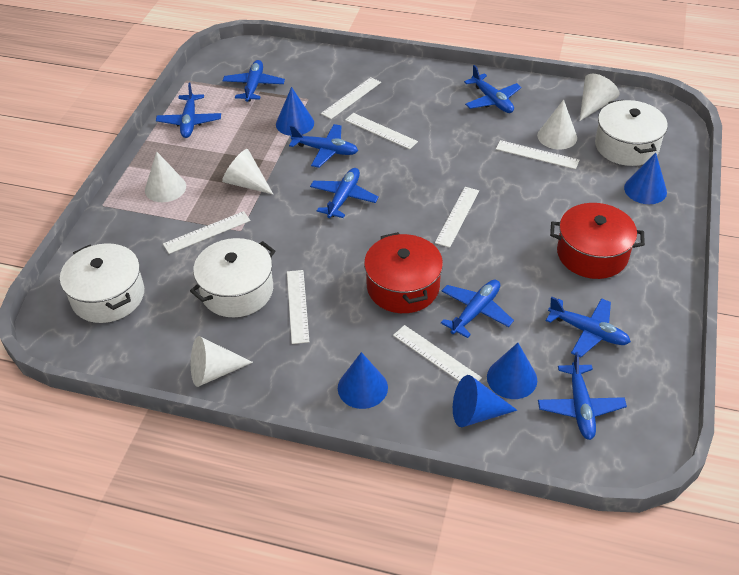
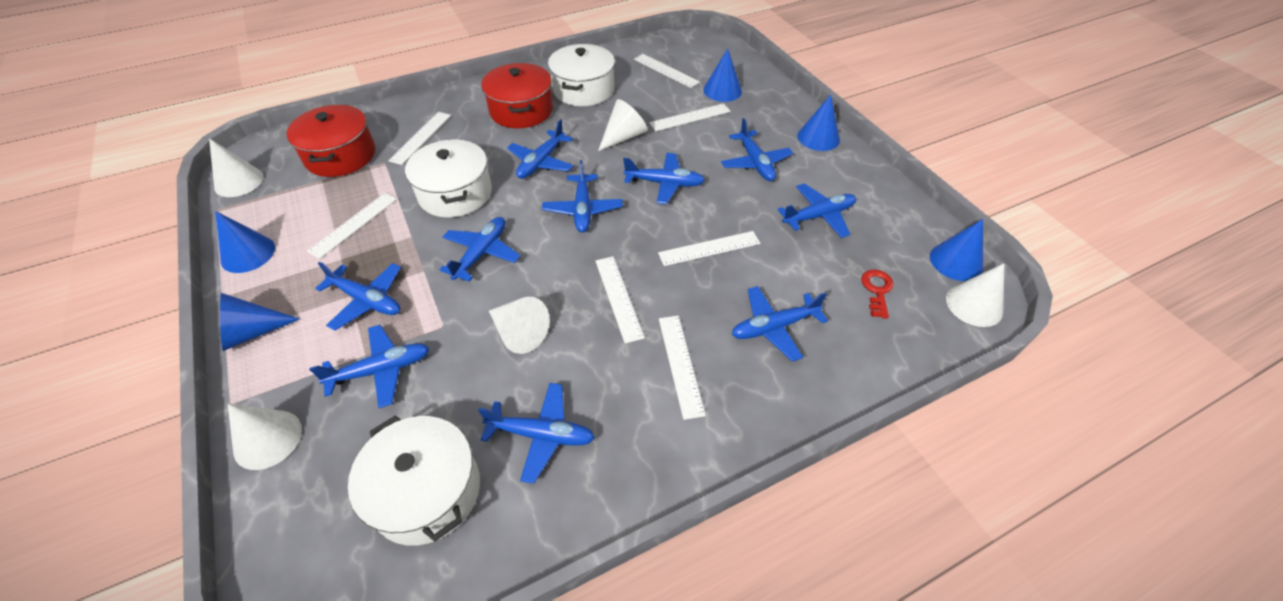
blue plane: [156,83,221,138] [223,60,285,102] [289,124,358,168] [310,168,379,218] [441,280,514,338] [464,65,521,113] [538,352,627,440] [546,297,631,358] = 8 -> [309,325,430,408] [315,262,401,331] [439,217,520,282] [478,383,595,484] [507,119,574,179] [542,160,623,233] [623,153,705,204] [721,118,793,181] [732,286,828,362] [778,183,856,238] = 10
red key: none = 0 -> [861,269,894,319] = 1

